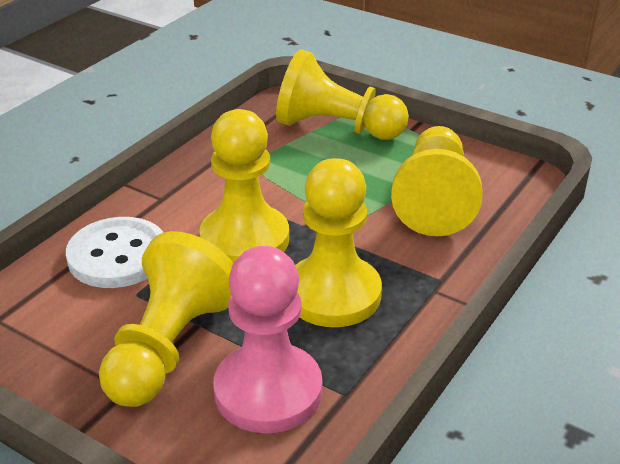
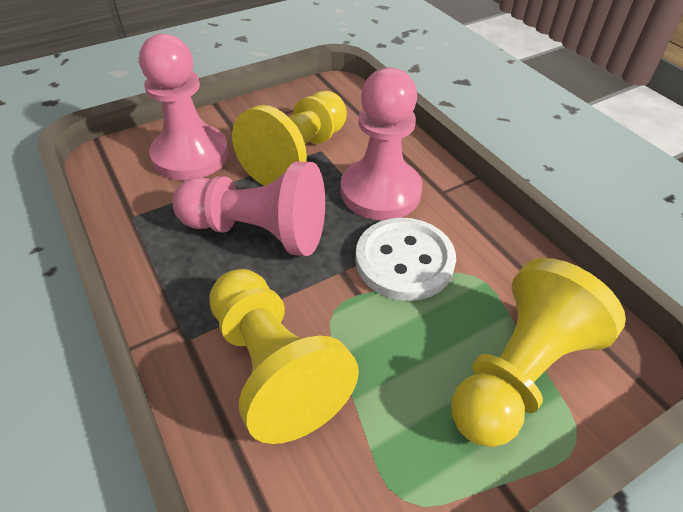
pink pawn: [213,246,322,433] = 1 -> [139,34,229,180] [173,161,325,256] [341,67,422,220] = 3
yellow pawn: [99,231,233,407] [199,109,289,263] [276,49,409,140] [295,158,382,327] [391,126,483,236] = 5 -> [209,269,359,444] [232,91,347,186] [451,258,626,447] = 3

